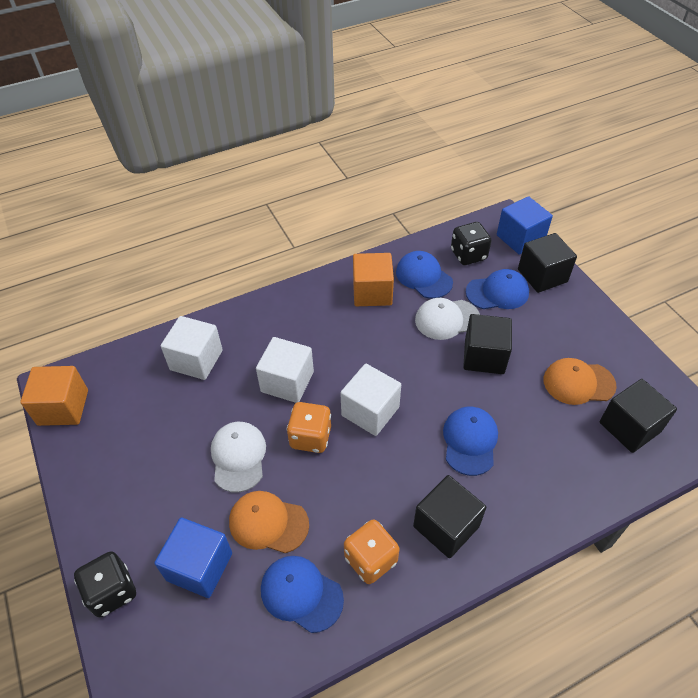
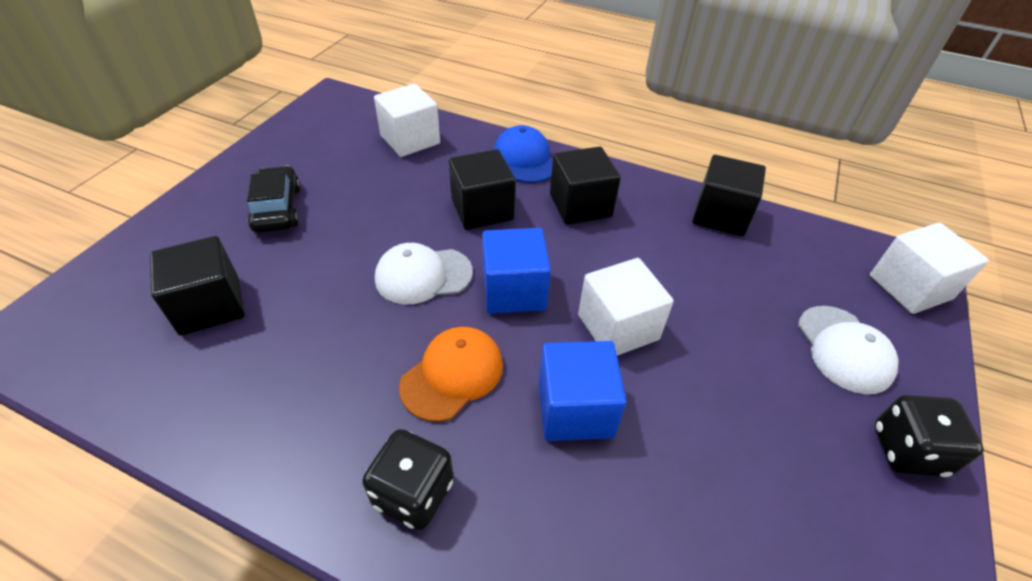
black car: none = 0 -> [247,166,301,233] = 1
blue cap: [261,556,344,633] [396,251,453,299] [443,407,498,476] [466,269,529,309] = 4 -> [494,125,553,183] = 1
orange cap: [229,491,309,553] [543,358,617,405] = 2 -> [399,327,503,422] = 1
orange cube: [20,366,88,426] [353,253,394,306] = 2 -> none = 0
orange dice: [287,402,331,453] [344,519,399,584] = 2 -> none = 0

